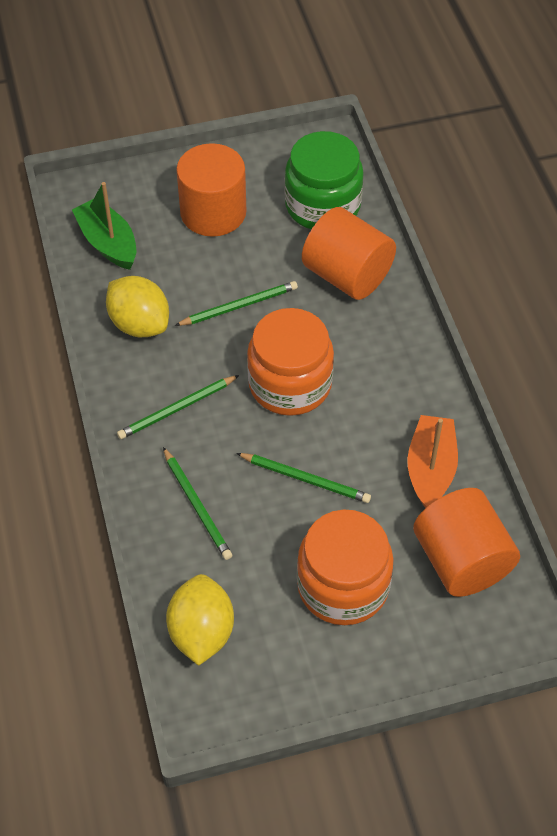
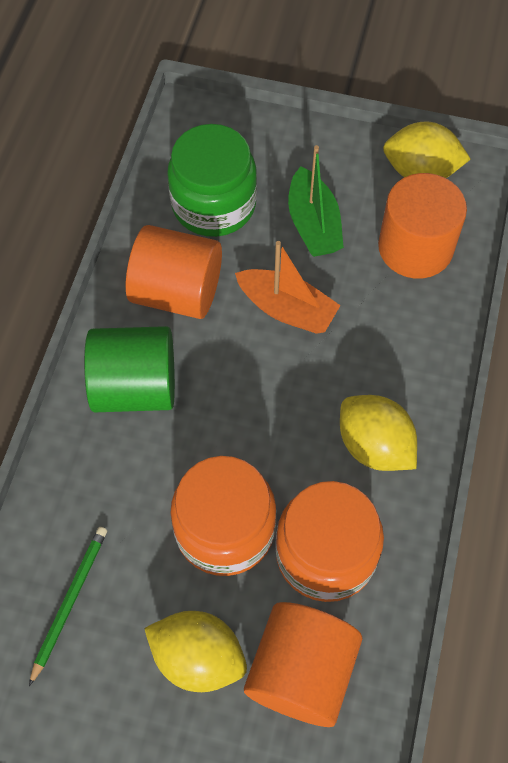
green cylinder: none = 0 -> [84,326,175,412] = 1
green pencil: [117,375,239,439] [163,447,233,560] [175,281,298,326] [236,453,371,503] = 4 -> [29,527,107,686] = 1
yellow lemon: [106,276,169,337] [166,574,234,666] = 2 -> [144,611,247,692] [340,395,417,471] [383,121,470,178] = 3

